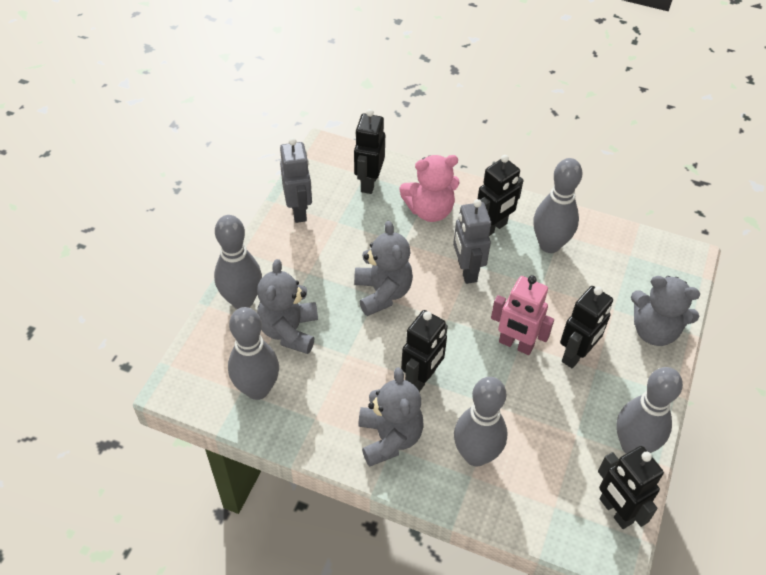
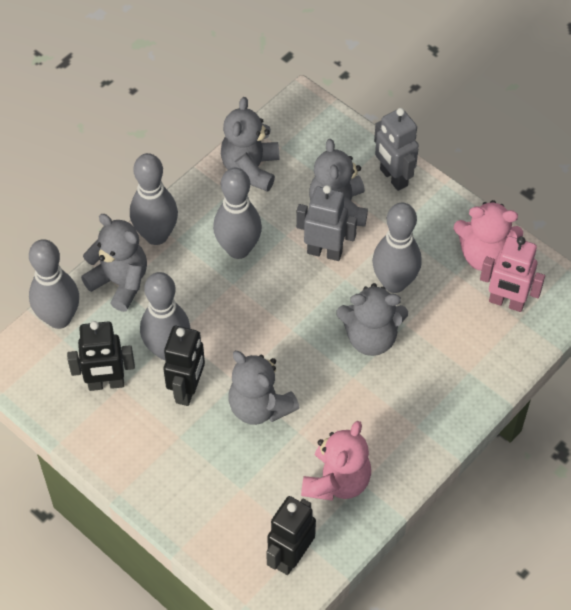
black robot: [354,109,385,194] [401,310,448,392] [478,155,524,236] [560,286,613,368] [598,446,664,529] = 5 -> [67,321,135,391] [163,326,205,406] [266,496,316,575] = 3
grey teddy bear: [257,259,318,354] [354,221,413,316] [358,367,424,467] [631,276,700,346] = 4 -> [81,214,147,312] [221,97,279,192] [228,351,300,425] [309,139,368,227] [336,283,408,356] = 5
pink teddy bear: [399,155,459,222] = 1 -> [301,421,371,501] [454,200,523,271] = 2

